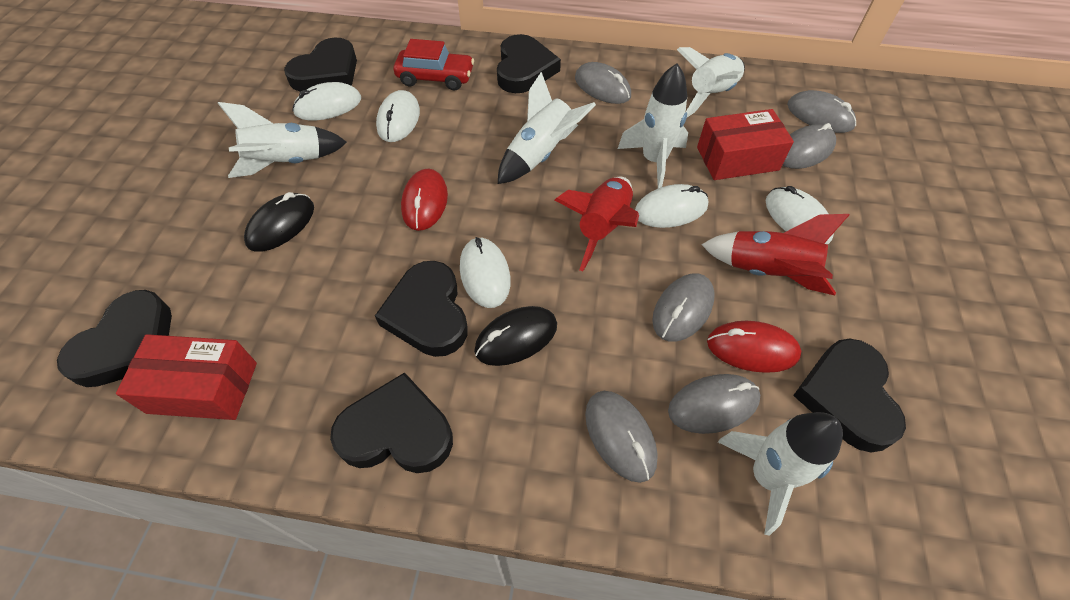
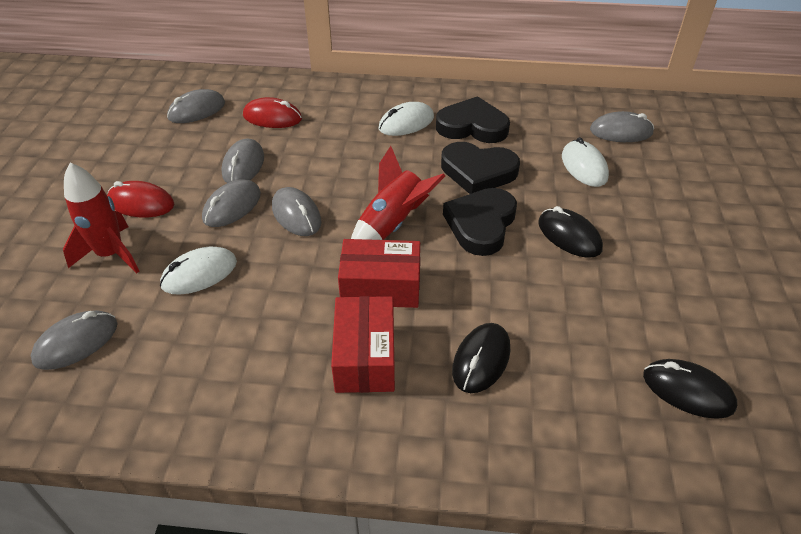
black heart: [57,290,172,387] [284,37,357,92] [330,372,453,473] [375,261,468,357] [497,34,561,93] [793,339,906,453] = 6 -> [436,96,510,143] [441,142,520,194] [443,188,517,256] = 3
black mouse: [244,192,314,251] [474,306,557,366] = 2 -> [452,323,510,393] [538,206,603,258] [643,359,737,419] = 3
red car: [394,39,474,90] = 1 -> none = 0
white mouse: [292,82,361,120] [376,90,420,142] [460,237,511,308] [635,184,708,228] [766,186,834,244] = 5 -> [160,246,237,295] [378,102,434,136] [562,137,609,187] = 3
white rocket: [218,102,347,178] [498,72,596,184] [618,63,688,188] [677,47,745,117] [718,412,843,536] = 5 -> none = 0

